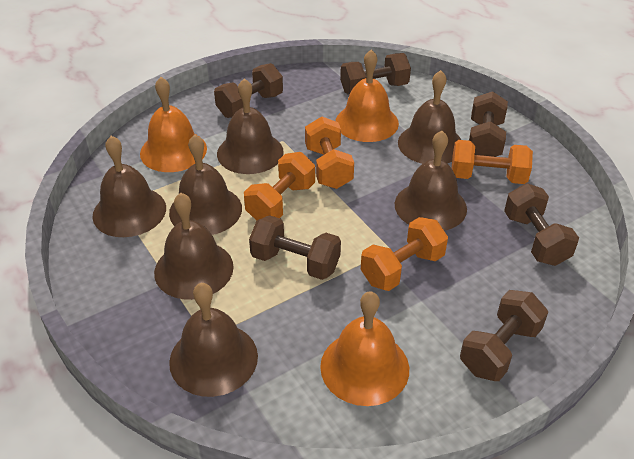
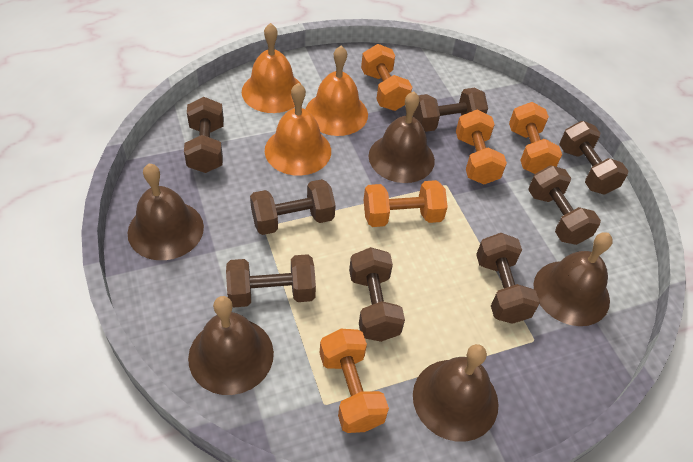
brown bell: [92,136,166,237] [154,193,234,300] [169,134,242,235] [169,283,258,397] [217,78,284,174] [395,130,467,231] [398,70,461,164] = 7 -> [128,164,204,260] [188,296,274,395] [369,91,435,183] [413,344,499,442] [533,232,613,326] = 5
brown dumbbell: [214,63,283,118] [249,215,341,280] [340,53,411,95] [460,290,548,381] [469,91,508,157] [504,183,579,266] = 6 -> [184,97,224,173] [226,254,316,308] [250,179,336,235] [349,247,405,342] [413,88,488,132] [476,233,540,324] [528,165,601,245] [559,121,628,195] = 8
orange dumbbell: [244,152,315,221] [305,117,354,189] [361,217,448,291] [452,140,533,184] = 4 -> [320,329,389,433] [361,44,412,111] [364,180,448,227] [456,110,507,184] [509,102,562,174] = 5

